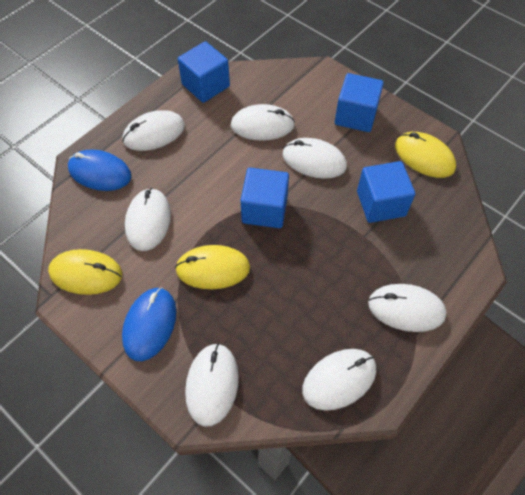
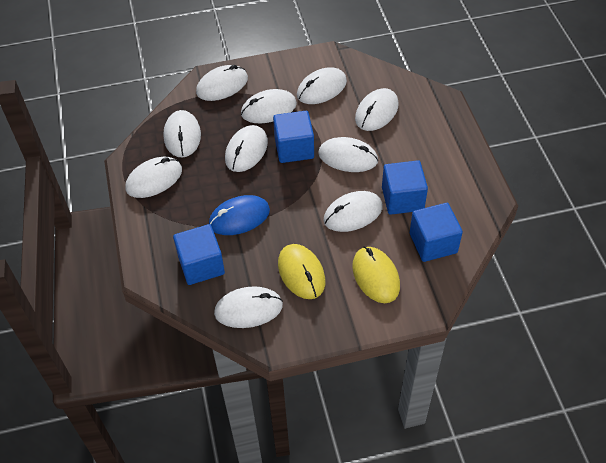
blue mouse: [68,149,131,191] [122,287,176,361] = 2 -> [209,195,270,235] = 1
white mouse: [122,110,185,151] [125,188,171,251] [185,343,239,427] [231,104,295,141] [282,138,347,179] [302,349,376,411] [368,284,447,332] = 7 -> [125,157,182,198] [163,110,201,157] [196,65,248,101] [214,286,283,328] [225,125,268,172] [241,89,297,123] [297,67,347,104] [318,137,378,172] [324,191,383,232] [355,88,399,131] = 10
yellow mouse: [48,249,122,295] [175,245,250,289] [395,132,456,178] = 3 -> [278,244,325,299] [352,247,400,303] = 2

